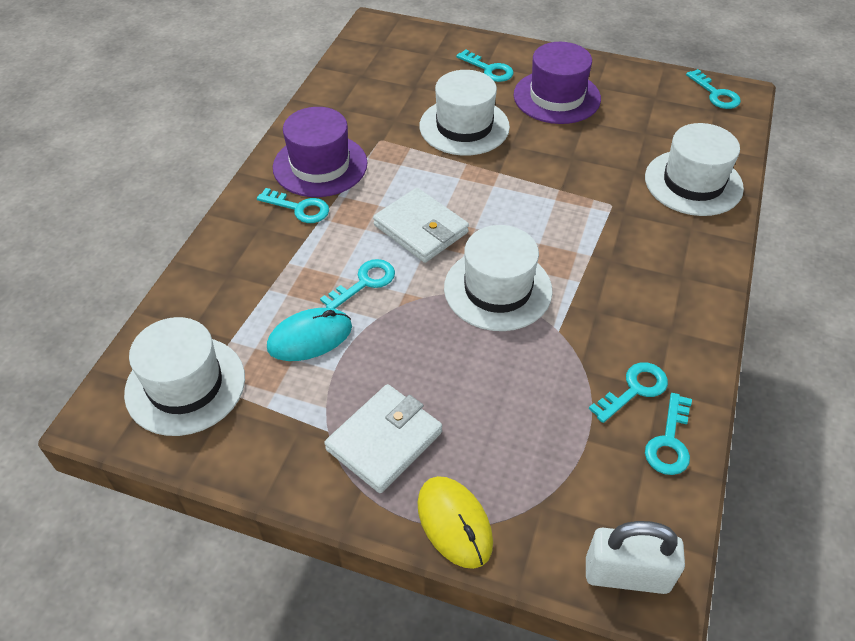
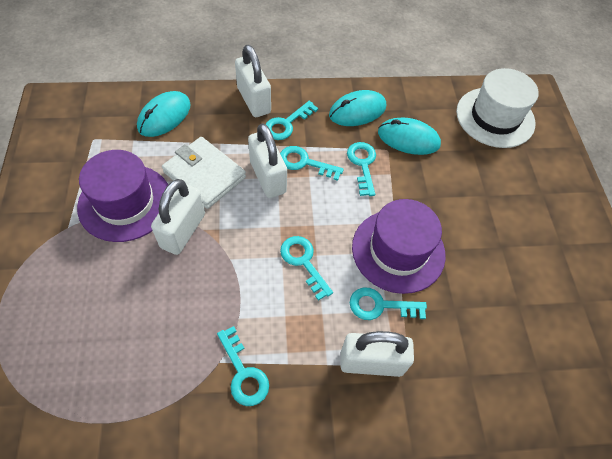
turquoise mouse: [267,308,352,361] = 1 -> [137,91,190,137] [329,90,386,126] [378,118,441,155] = 3
white hat: [124,317,245,436] [420,70,510,156] [444,225,553,331] [645,123,744,216] = 4 -> [456,68,539,148] = 1
white padlock: [586,521,685,594] = 1 -> [151,179,205,255] [235,45,271,117] [248,123,287,198] [340,331,414,377] = 4
white wallet: [324,384,442,493] [373,188,469,263] = 2 -> [162,137,246,209] = 1
yellow mouse: [417,476,493,569] = 1 -> none = 0

